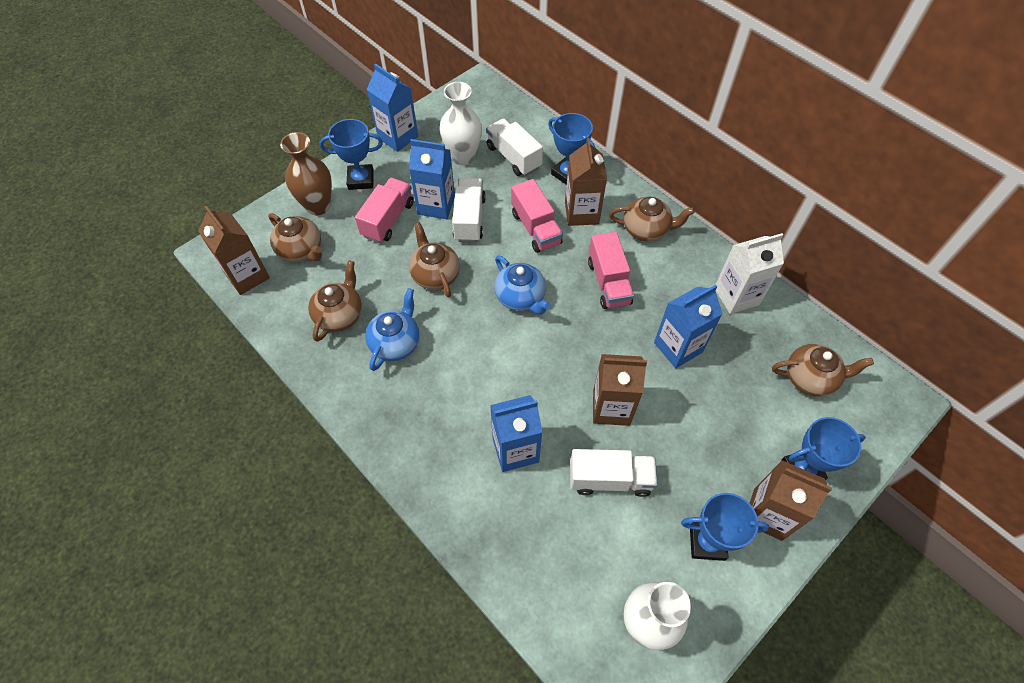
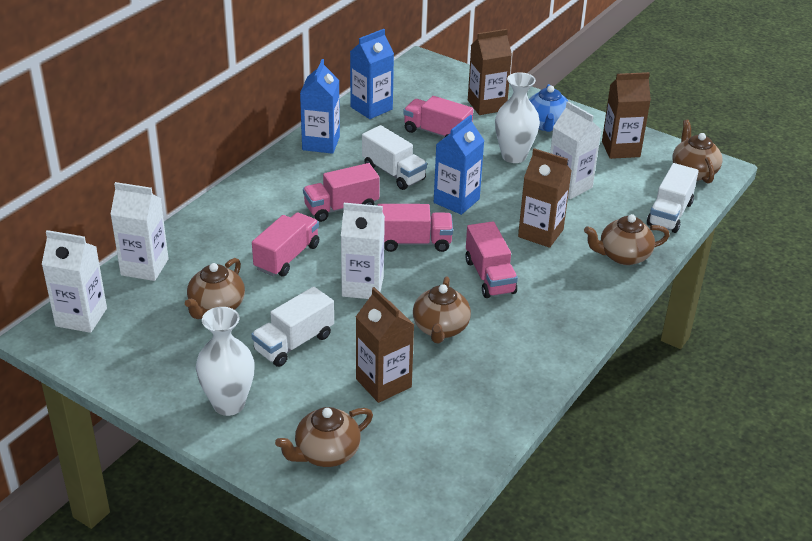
blue carton: [367,63,418,152] [409,139,455,219] [490,395,542,472] [654,285,722,368] = 4 -> [300,59,340,154] [350,29,394,119] [434,115,484,215] = 3
blue teapot: [365,288,420,371] [494,255,550,315] = 2 -> [529,84,569,132] = 1
blue trophy: [319,119,383,190] [548,113,595,185] [681,493,769,561] [782,417,866,480] = 4 -> none = 0
brown vase: [280,132,332,215] = 1 -> none = 0
pink truck: [355,178,414,243] [511,179,563,253] [588,232,634,309] = 3 -> [252,212,319,277] [303,163,380,222] [377,204,453,252] [403,96,473,137] [465,221,518,298] = 5
white carton: [716,233,784,314] = 1 -> [42,230,107,333] [110,182,169,281] [341,203,385,299] [550,101,601,199] = 4

